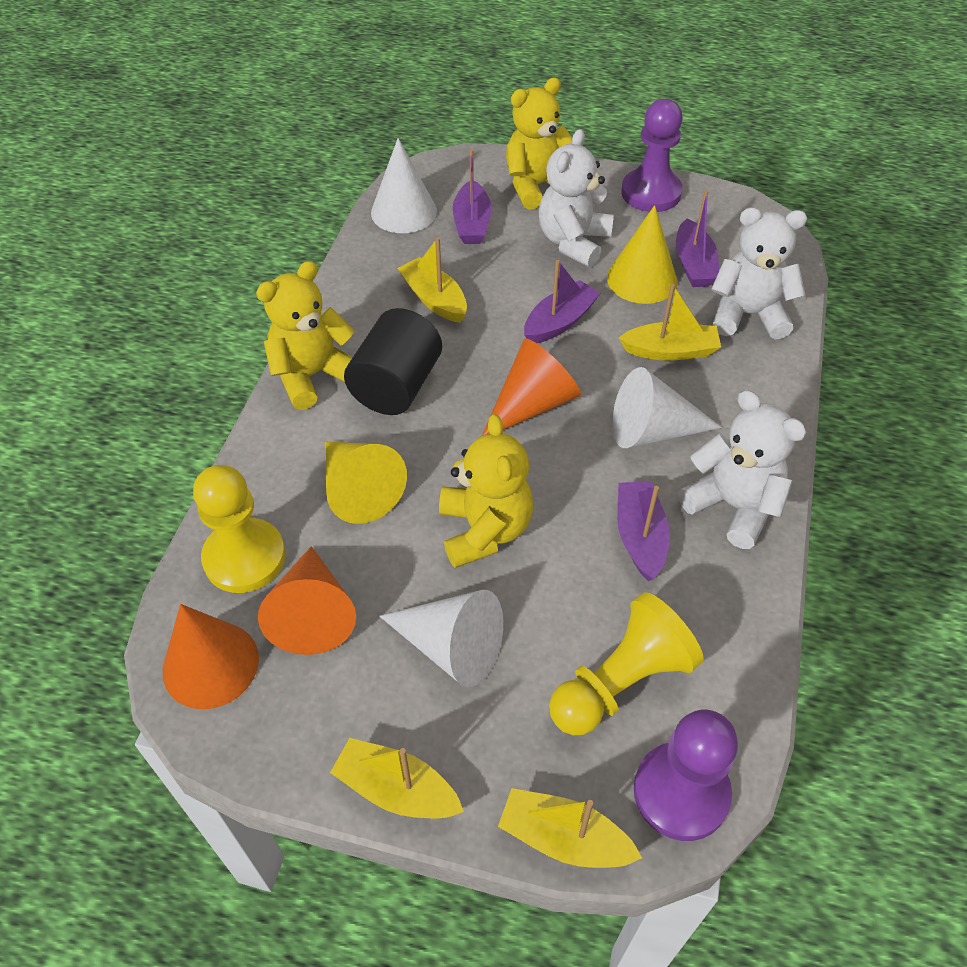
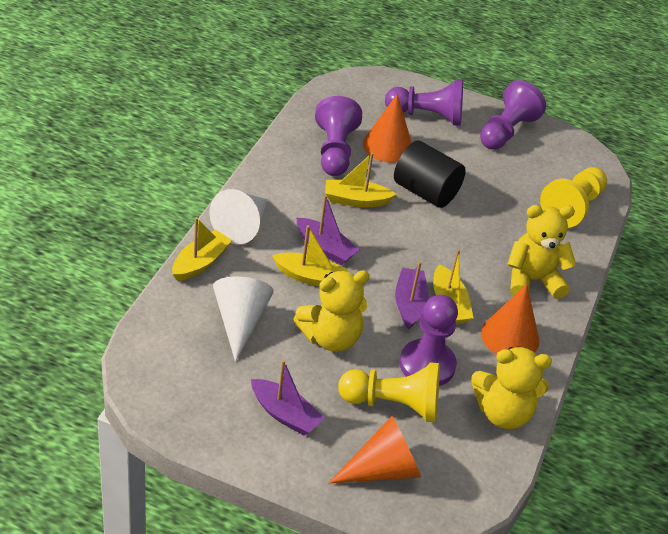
purple boat: [453,149,491,244] [524,260,601,343] [617,481,670,581] [676,190,719,287] = 4 -> [251,360,324,435] [296,195,359,265] [395,261,429,330] = 3
purple pawn: [621,99,683,212] [634,710,738,841] = 2 -> [315,96,362,176] [385,79,463,126] [400,295,458,386] [480,80,546,149] = 4
white cone: [371,138,437,233] [379,590,503,687] [612,367,722,448] = 3 -> [209,189,267,244] [213,277,274,362] = 2
white teddy bear: [539,129,614,267] [678,390,806,549] [711,207,807,340] = 3 -> none = 0
yellow cone: [325,442,407,524] [607,205,677,304] = 2 -> none = 0

